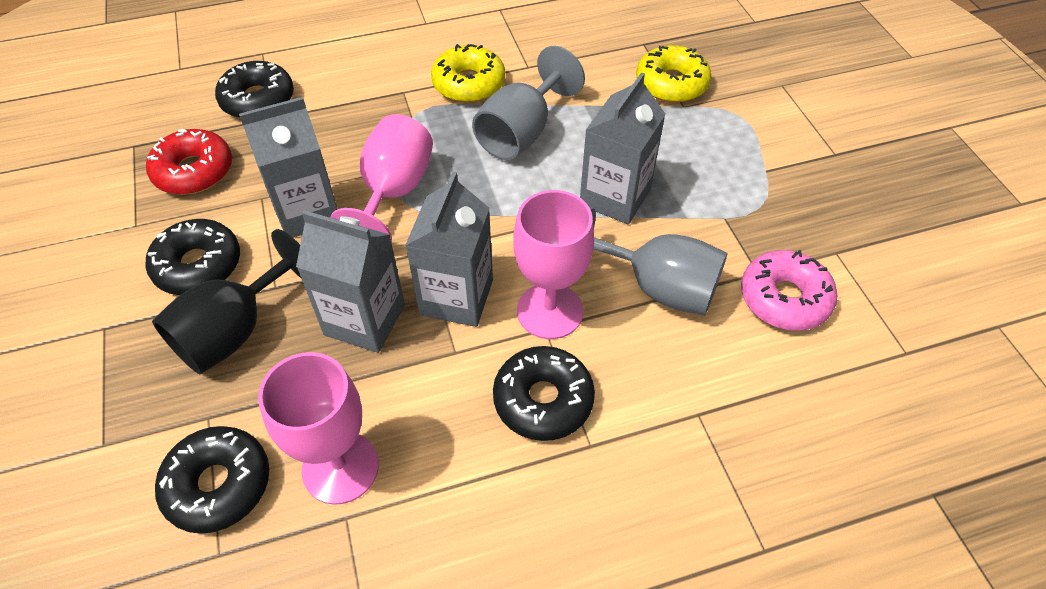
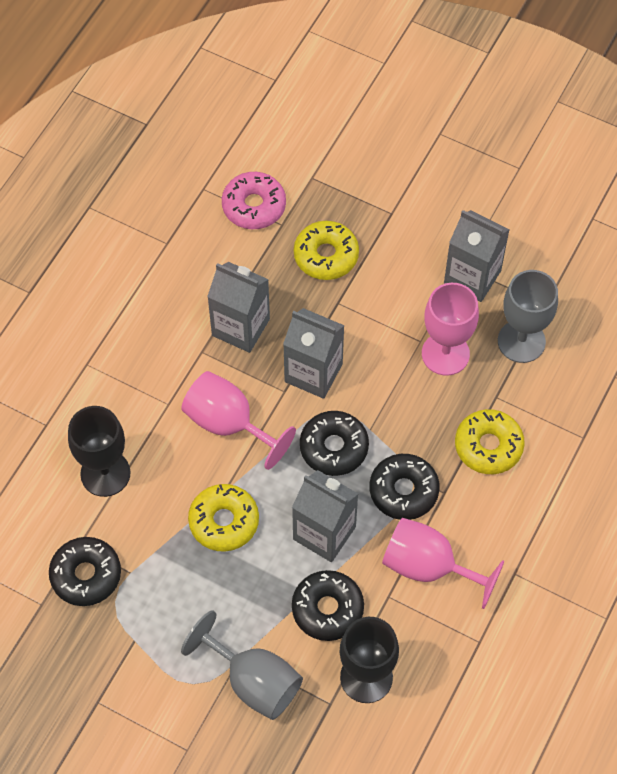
black goblet: [152,229,301,374] = 1 -> [68,406,130,497] [340,617,399,703] = 2
red donut: [146,128,232,195] = 1 -> none = 0
yellow donut: [431,44,505,103] [636,45,712,103] = 2 -> [188,484,259,552] [294,221,359,280] [455,409,525,474] = 3

